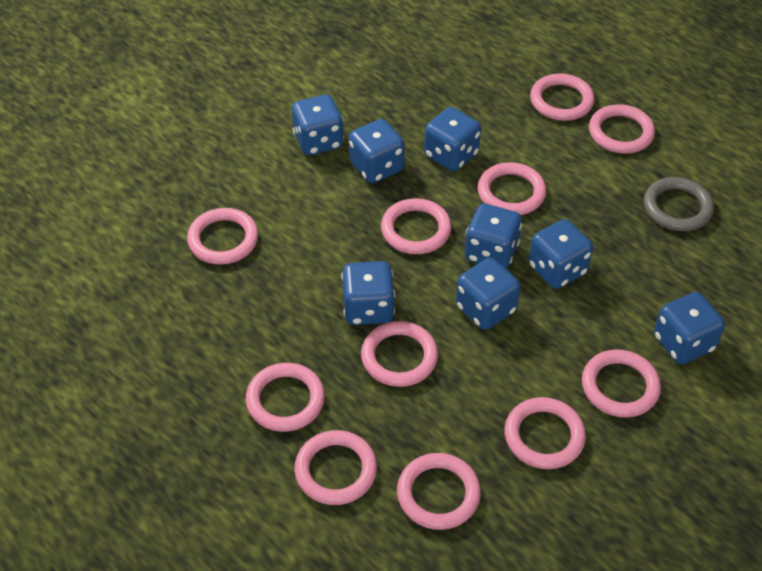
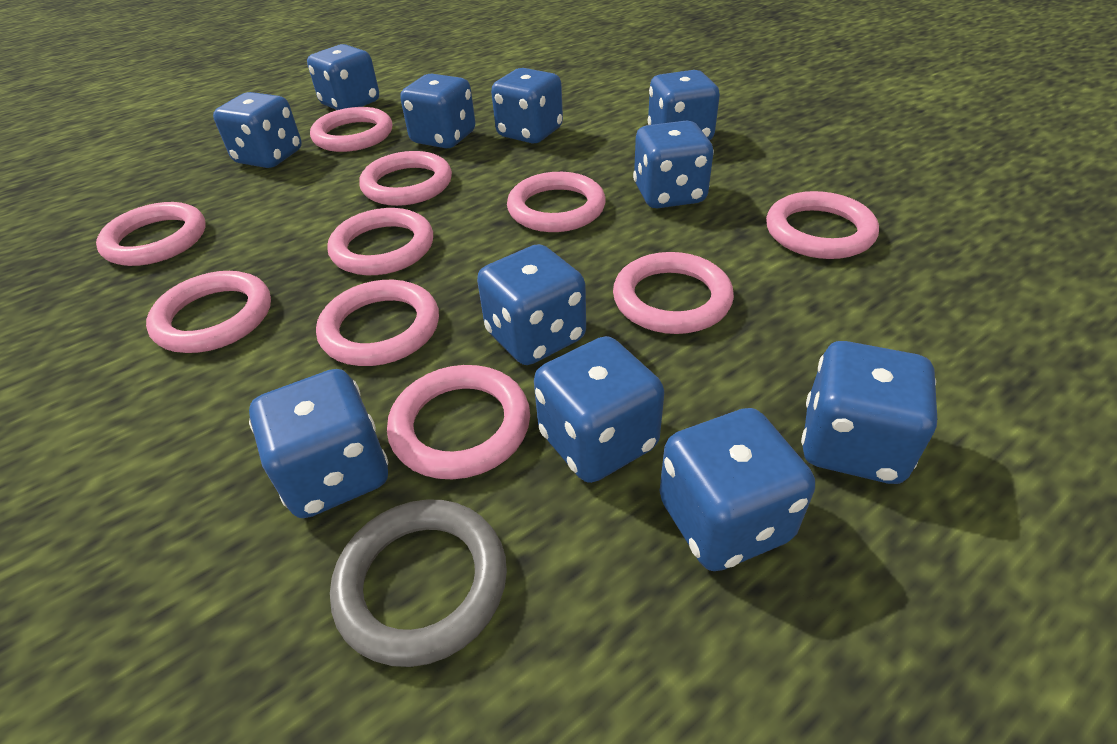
blue dice: [292,95,344,156] [341,261,395,325] [349,119,405,183] [424,107,481,171] [456,258,521,330] [465,203,522,269] [529,219,593,289] [654,292,725,364] = 8 -> [213,92,302,168] [249,369,388,518] [307,44,379,110] [400,74,476,148] [477,244,586,365] [491,68,563,144] [534,336,664,483] [633,120,714,208] [648,70,720,140] [660,408,815,571] [801,341,937,484] = 11
pink ring: [187,208,258,265] [246,363,325,432] [294,430,377,505] [361,321,438,387] [381,198,452,254] [397,453,481,530] [478,162,546,215] [505,397,586,469] [530,73,595,121] [582,349,661,418] [589,104,655,154] = 11 -> [96,202,206,266] [146,271,271,353] [310,107,392,152] [316,280,439,366] [327,208,433,275] [359,151,452,206] [387,365,530,479] [507,172,606,232] [613,252,734,334] [766,191,879,259] = 10

